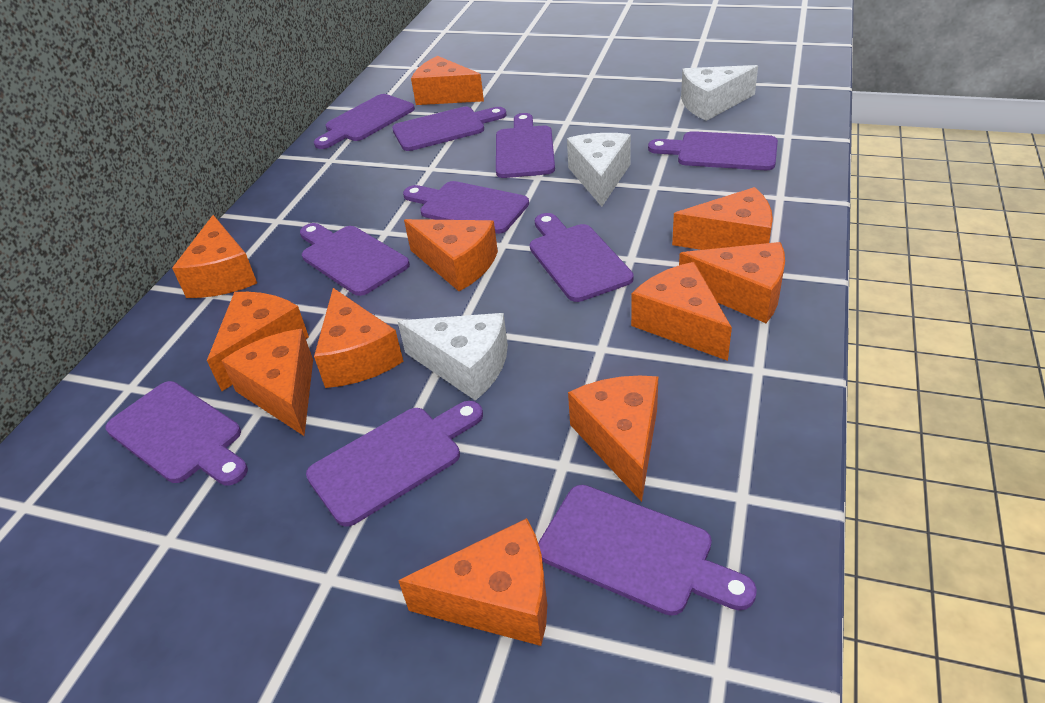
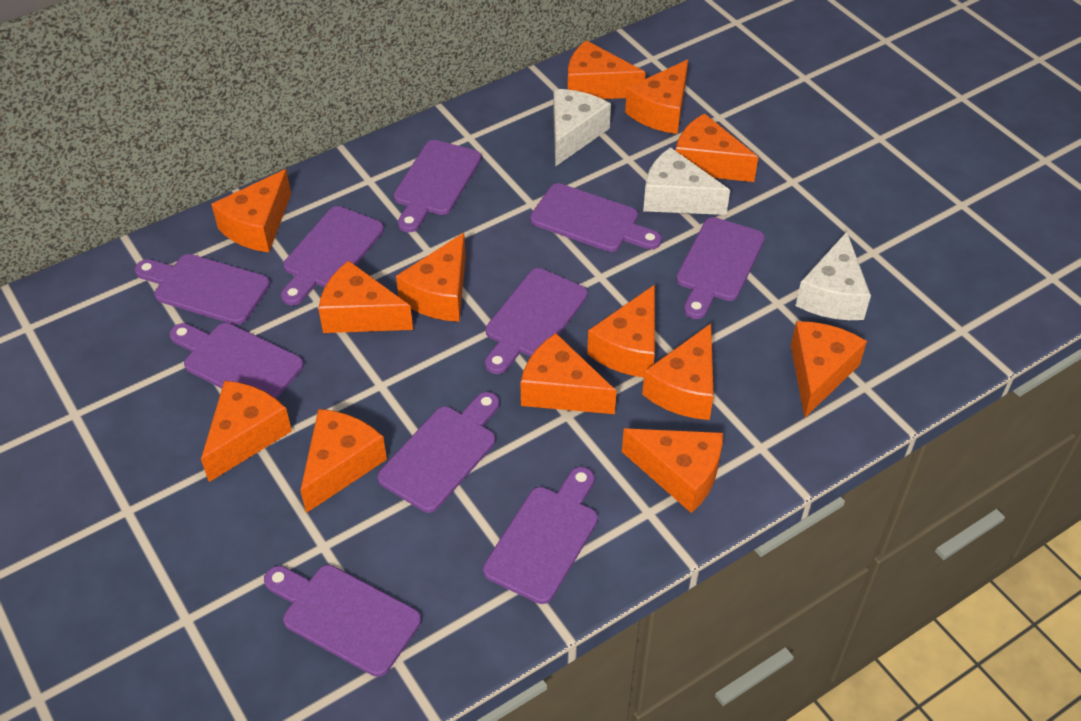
orange cheese: [172,215,257,298] [207,292,309,391] [221,329,313,436] [314,288,404,388] [398,518,547,646] [404,219,498,291] [411,56,484,105] [568,376,659,502] [631,262,732,361] [672,187,773,250] [679,242,785,323] = 11 -> [201,381,292,482] [211,169,291,252] [300,409,387,513] [318,261,413,333] [396,233,466,322] [521,333,617,414] [567,40,646,99] [587,285,655,377] [622,428,723,513] [625,59,688,134] [642,324,714,420] [676,113,758,182] [791,321,867,418] = 13

